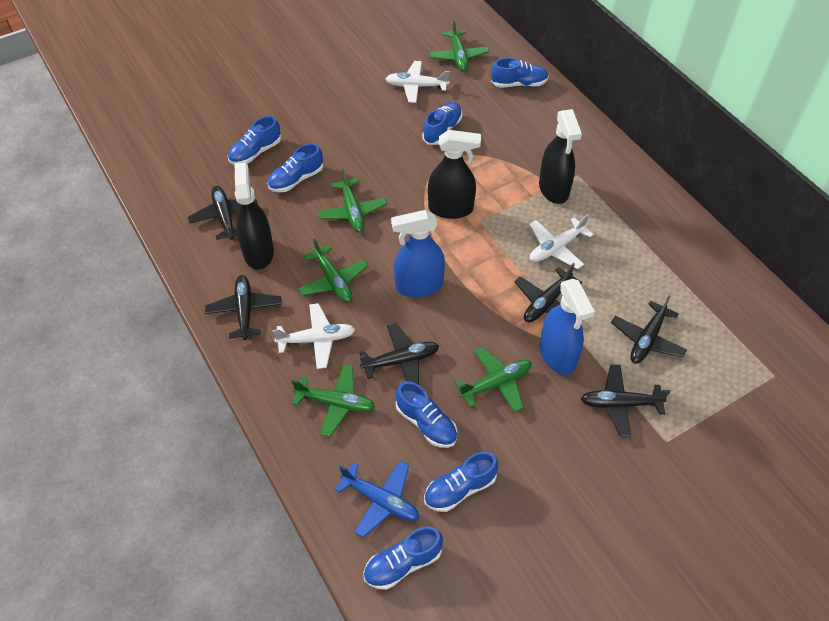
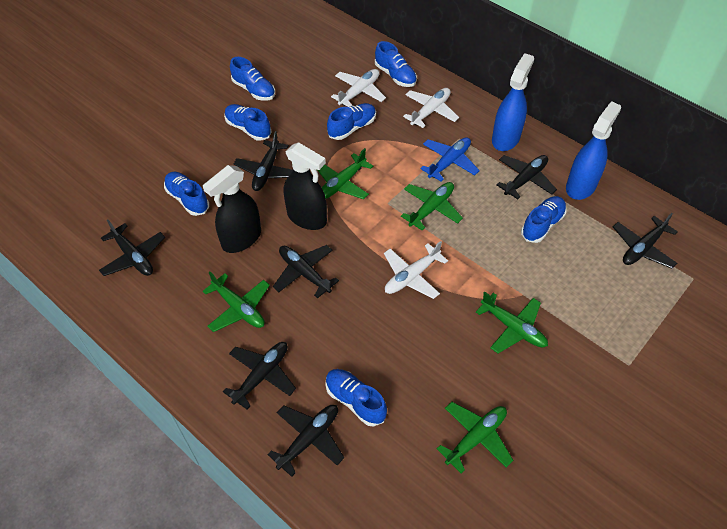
black plane: [188,186,258,240] [205,275,282,340] [359,324,439,385] [515,263,582,322] [581,365,670,437] [611,296,687,364] = 6 -> [99,220,165,276] [223,342,296,410] [234,131,293,191] [267,405,344,477] [273,245,339,298] [497,155,557,199] [613,213,678,269] = 7
black spray bottle: [235,162,274,269] [428,130,481,219] [539,109,582,204] = 3 -> [203,165,261,253] [284,142,327,230] = 2

